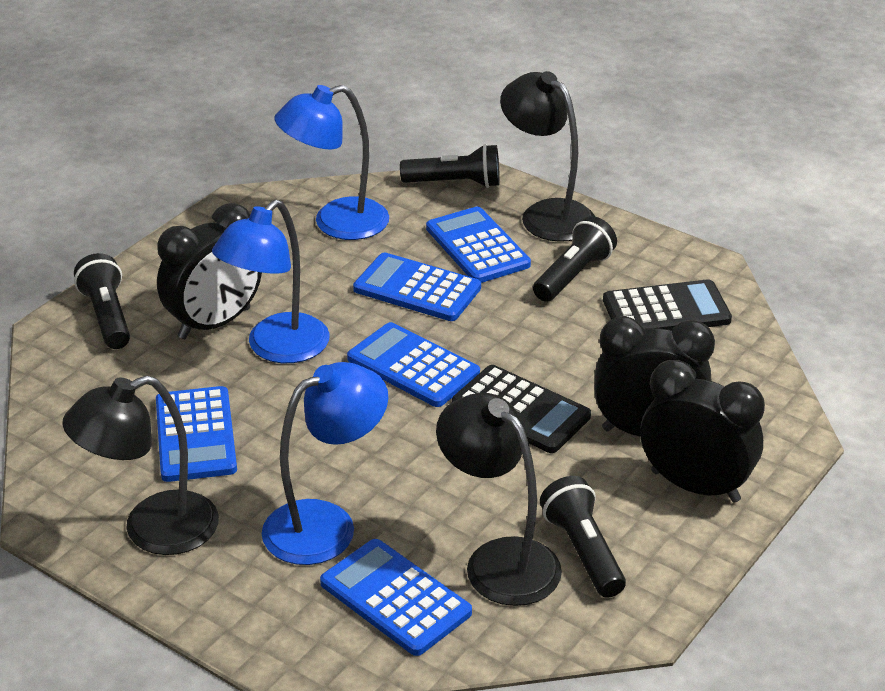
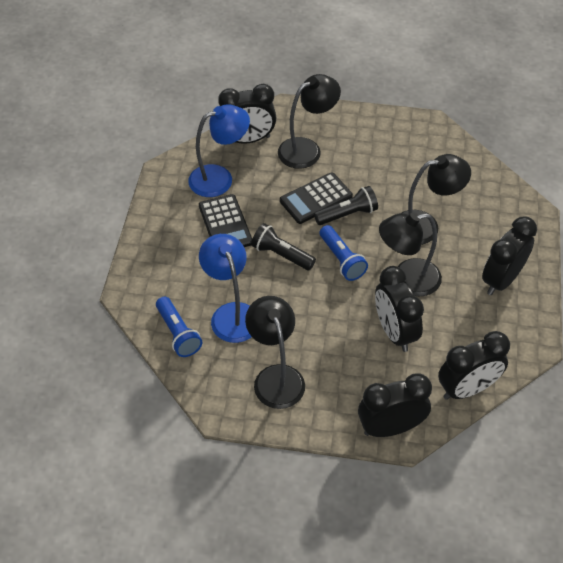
black clock: [157,203,262,339] [595,316,715,437] [641,360,765,502] = 3 -> [218,84,276,144] [358,373,432,437] [375,266,424,352] [438,331,510,400] [482,216,537,295] = 5
black flashlight: [74,253,130,349] [400,144,500,188] [533,216,617,302] [540,476,626,598] = 4 -> [251,223,316,270] [314,186,378,225] = 2
black lamp: [62,375,219,555] [436,393,562,606] [500,71,595,242] = 3 -> [245,296,305,409] [278,74,341,169] [379,212,442,296] [402,154,471,245] = 4
blue calculator: [156,386,237,482] [320,539,472,656] [347,322,480,407] [353,252,481,321] [426,207,531,283] = 5 -> none = 0
blue flashlight: none = 0 -> [156,296,202,357] [320,225,368,281] = 2
blue lamp: [212,200,330,363] [262,362,388,565] [274,85,389,240] = 3 -> [188,104,250,197] [199,234,251,343] = 2

